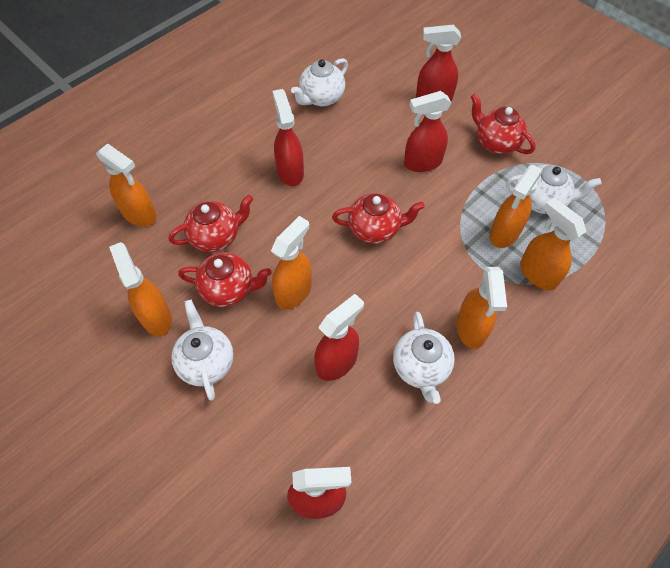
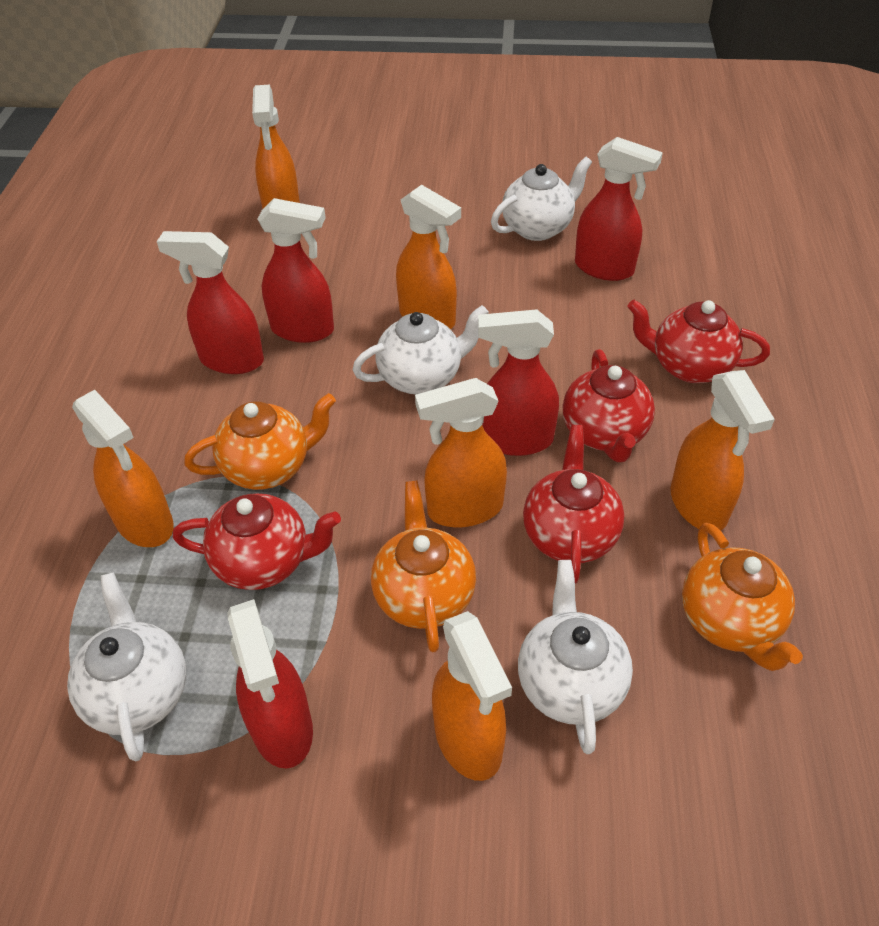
orange teapot: none = 0 -> [184,393,336,490] [371,481,476,652] [682,523,803,671] = 3

